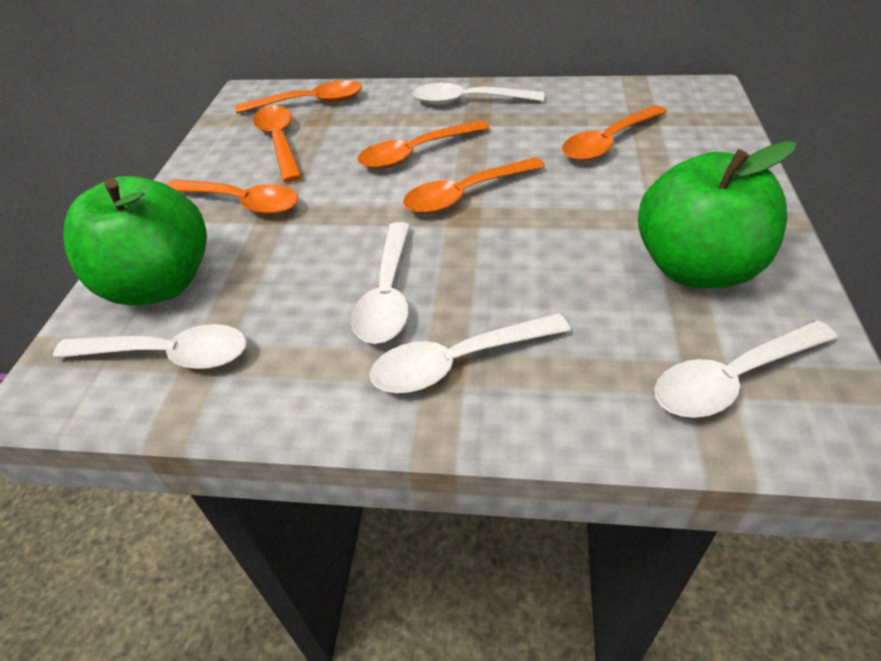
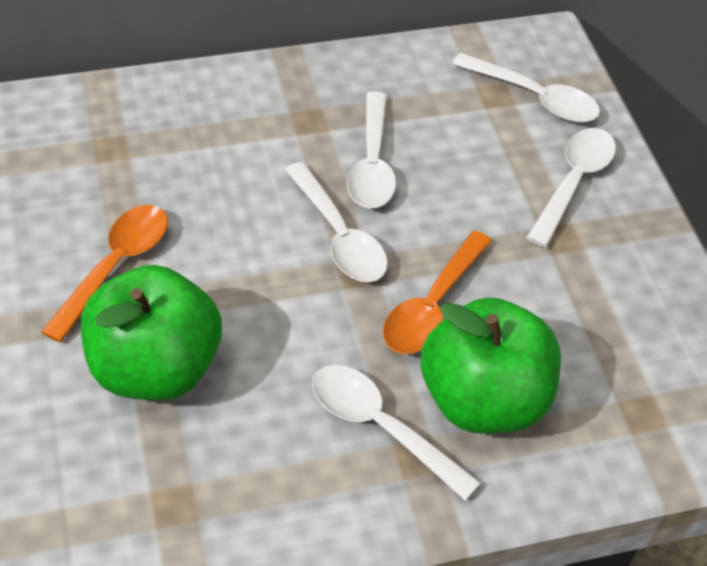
orange spoon: [166,179,298,215] [235,80,362,114] [253,105,302,182] [357,120,489,169] [403,157,545,214] [562,105,667,161] = 6 -> [41,205,168,342] [383,230,492,354] = 2

